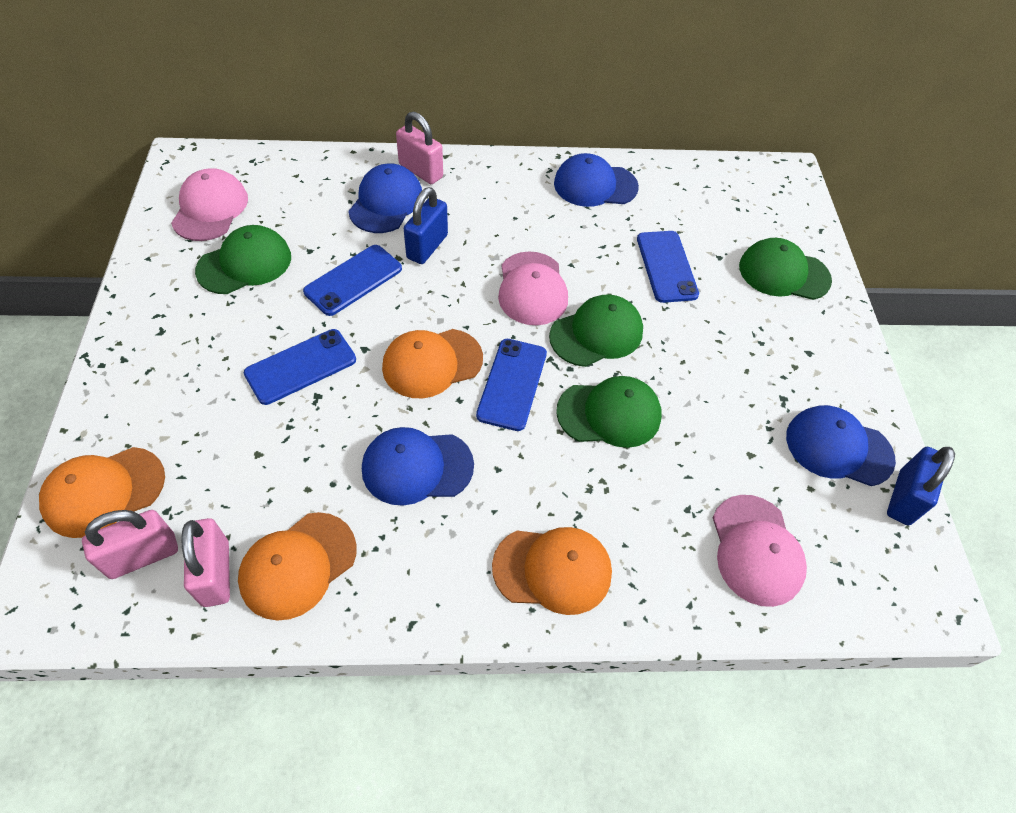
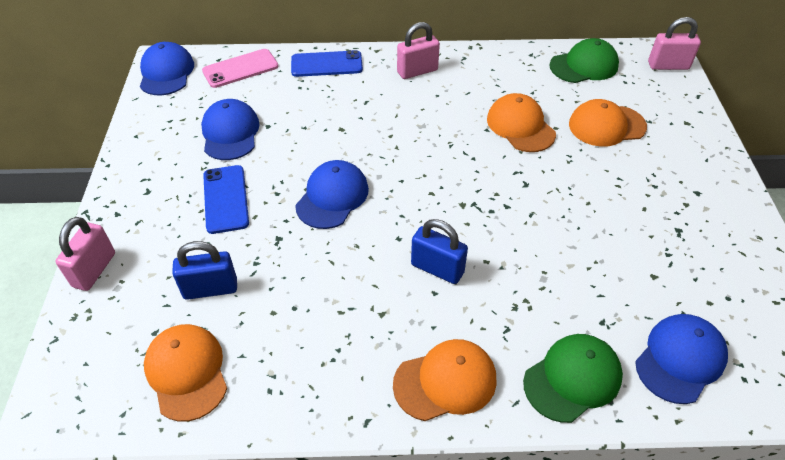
blue phone: [244,329,356,405] [303,245,402,316] [476,339,547,431] [637,231,699,303] = 4 -> [203,165,249,234] [291,50,363,77] = 2
green cap: [195,225,291,294] [549,294,643,367] [556,376,662,448] [739,238,832,300] = 4 -> [523,334,623,423] [549,38,619,83] = 2
pink cap: [171,168,248,241] [498,251,568,325] [713,495,807,607] = 3 -> none = 0
pink phone: none = 0 -> [202,49,278,88] = 1

